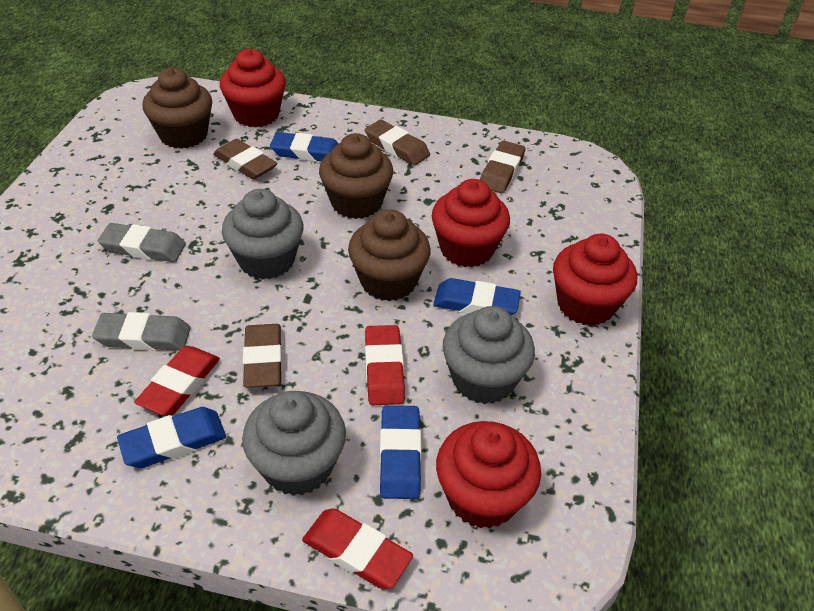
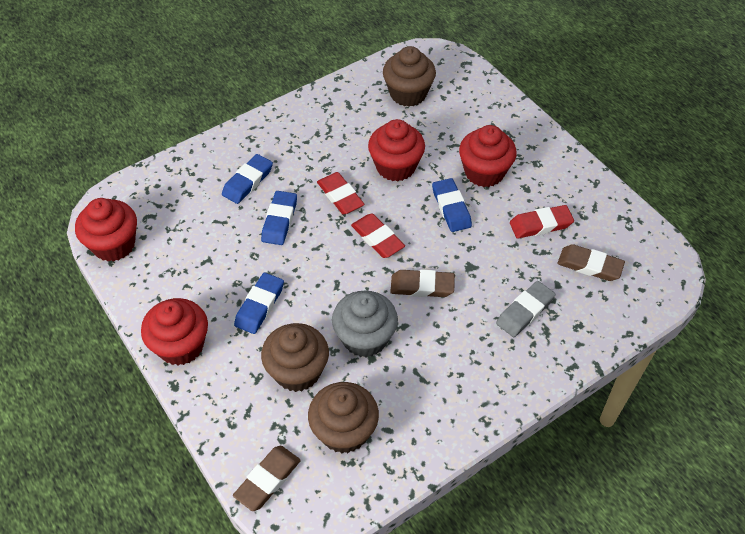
brown eraser: [213,139,277,180] [243,324,282,388] [365,120,430,166] [480,141,525,193] = 4 -> [233,446,301,511] [390,269,455,297] [557,244,625,281] = 3
grey cupcake: [222,189,304,280] [242,391,346,496] [443,306,535,404] = 3 -> [332,291,398,357] = 1
grey eraser: [92,312,191,351] [98,223,186,262] = 2 -> [496,281,555,337] = 1

